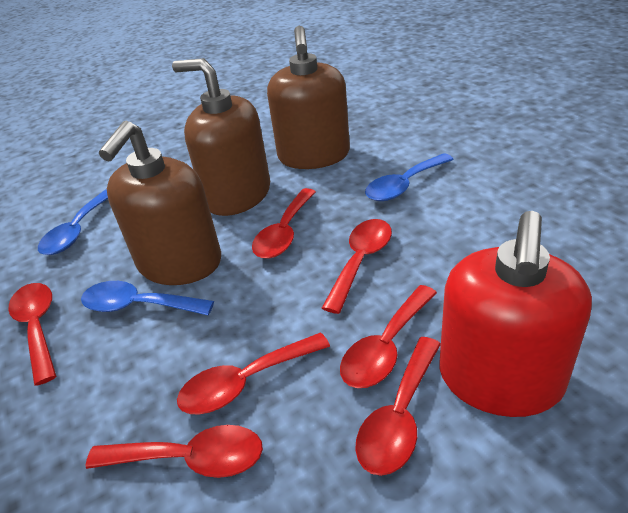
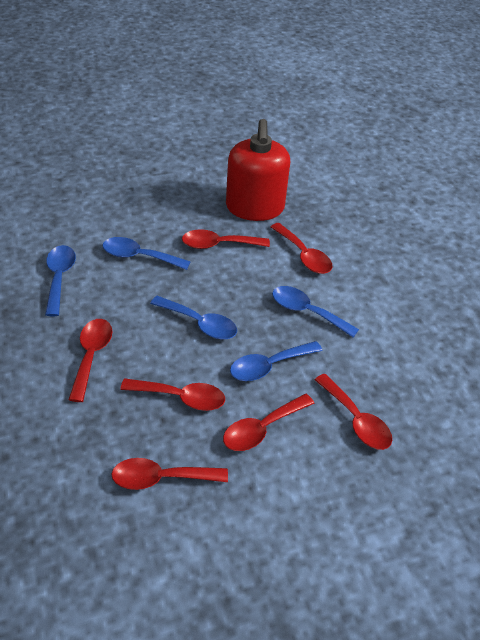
blue spoon: [38,189,108,255] [81,281,214,315] [365,153,454,201] = 3 -> [45,245,76,316] [102,237,191,270] [150,296,237,339] [230,341,322,381] [272,286,359,337] = 5
brown soap dispenser: [99,121,221,285] [172,58,270,216] [267,26,350,169] = 3 -> none = 0

